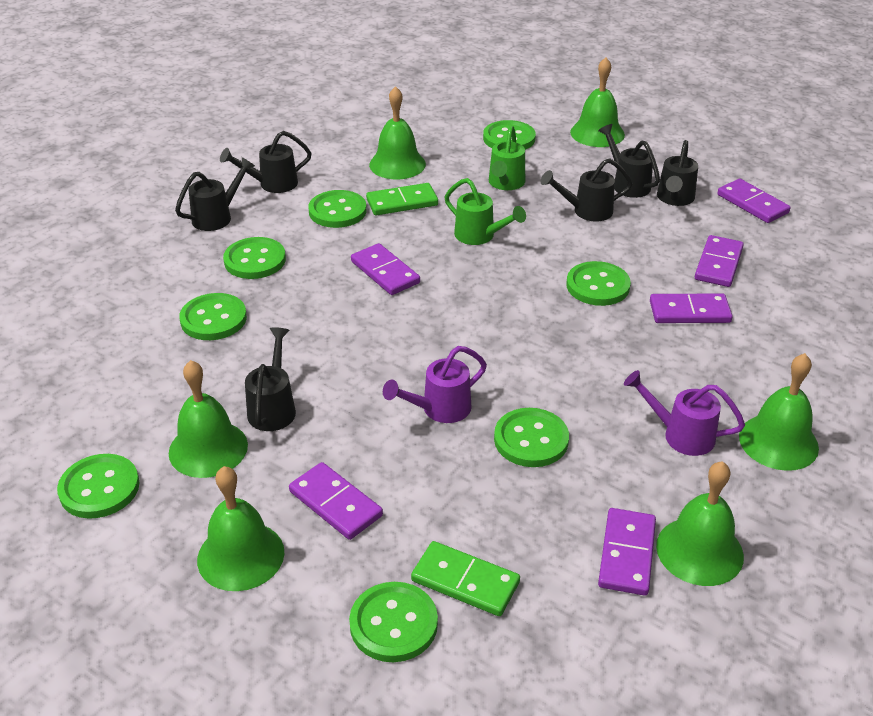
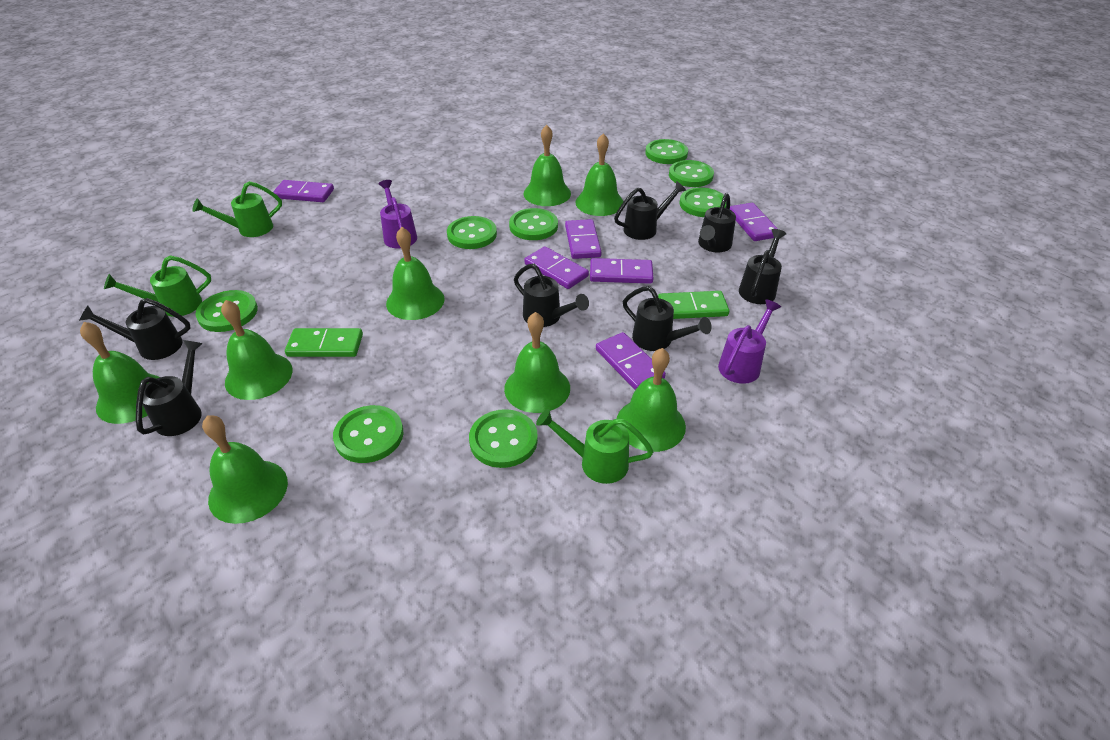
black watering can: [175,157,255,231] [220,131,312,193] [245,327,296,431] [541,158,633,222] [598,124,660,198] [657,140,698,206] = 6 -> [79,298,190,360] [136,340,203,436] [514,263,589,327] [614,181,686,240] [623,286,712,351] [698,193,736,252] [739,229,786,304] = 7
green bell: [169,360,248,478] [197,466,284,591] [369,86,426,179] [570,57,625,147] [656,461,744,586] [739,353,819,471] = 6 -> [80,322,160,424] [202,415,288,524] [221,300,293,400] [386,227,445,320] [504,312,570,413] [523,125,571,206] [575,133,624,216] [617,348,686,452] = 8
green watering can: [444,178,526,245] [489,126,525,190] = 2 -> [104,255,211,317] [192,181,282,237] [536,409,654,484] = 3

